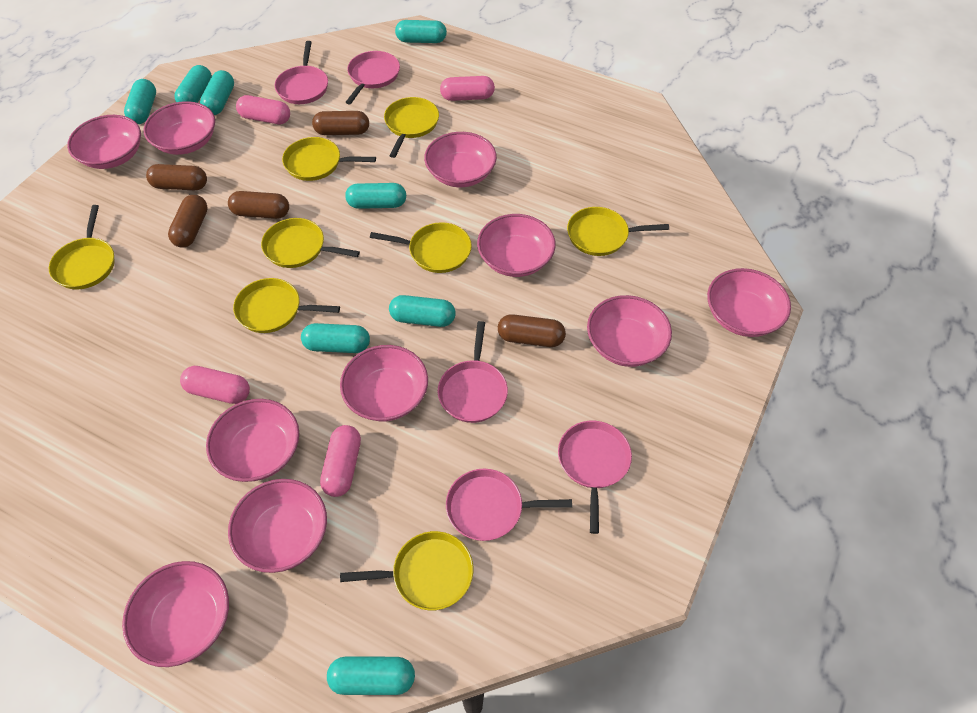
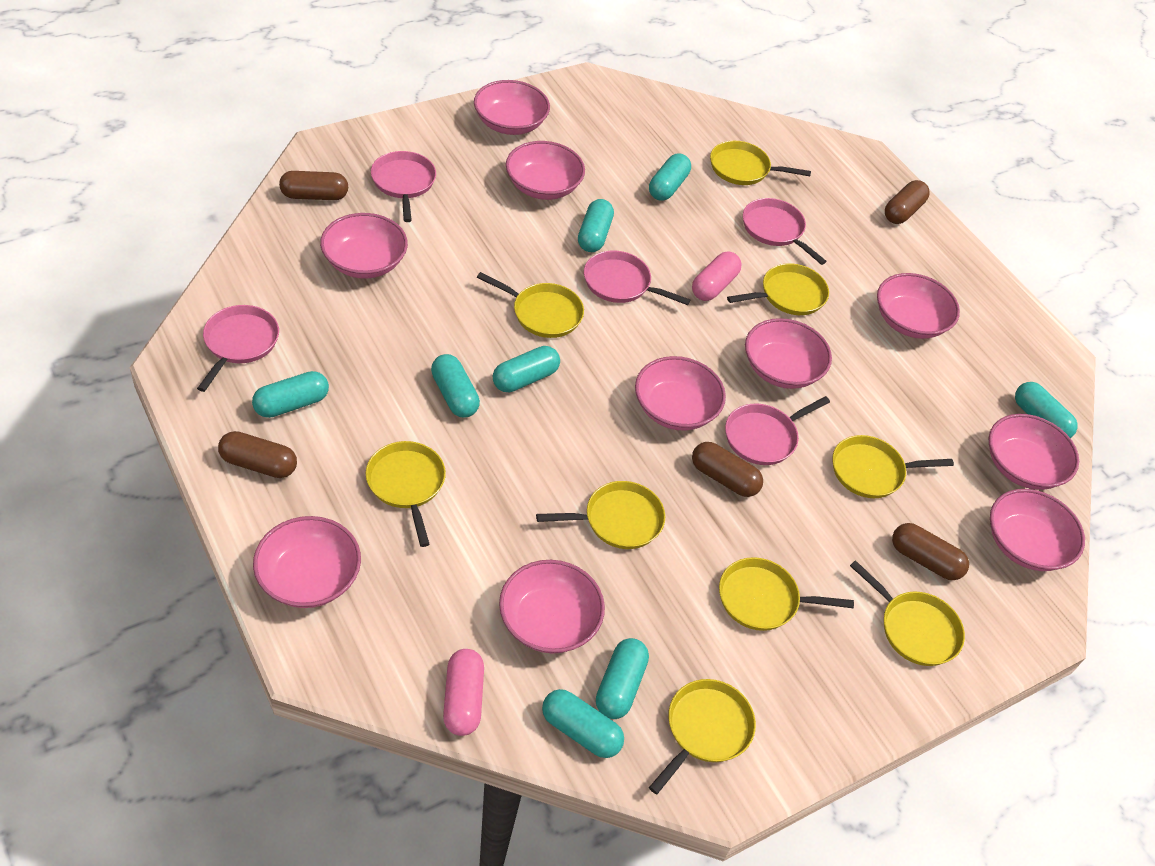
pink capsule: [180,366,250,404] [236,95,290,124] [320,425,361,497] [440,76,495,101] = 4 -> [443,649,484,736] [692,251,742,301] = 2
yellow pan: [49,205,115,289] [233,278,340,333] [261,218,360,268] [282,137,376,181] [340,531,473,610] [370,222,472,273] [384,97,439,158] [567,207,669,256] = 8 -> [366,441,446,547] [477,272,584,338] [536,481,665,549] [649,679,756,794] [710,141,811,185] [719,557,854,631] [727,263,829,315] [832,435,954,498] [850,560,965,666] = 9

